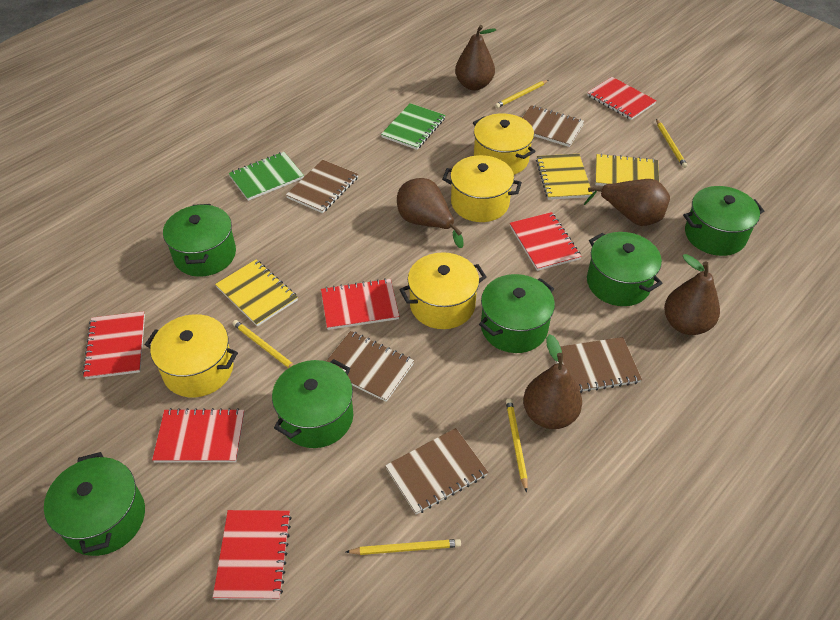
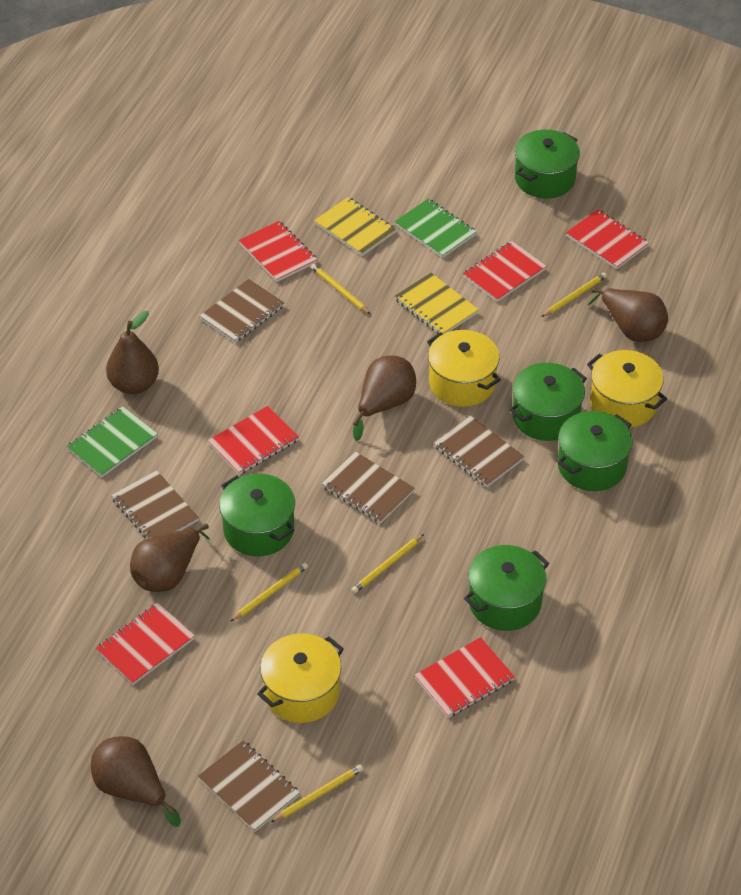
green pot: [44,452,145,556] [163,204,236,277] [272,359,353,448] [479,274,555,353] [587,232,663,306] [683,186,764,256] = 6 -> [219,474,295,556] [464,545,549,631] [509,363,587,441] [515,130,580,198] [558,411,632,491] = 5
yellow notebook: [215,260,298,326] [536,154,593,200] [595,153,659,186] = 3 -> [314,197,396,256] [395,273,479,334] = 2
yellow pot: [145,314,238,397] [399,252,487,329] [442,155,522,222] [473,113,535,175] = 4 -> [257,633,344,723] [427,330,501,407] [587,350,667,428] = 3

